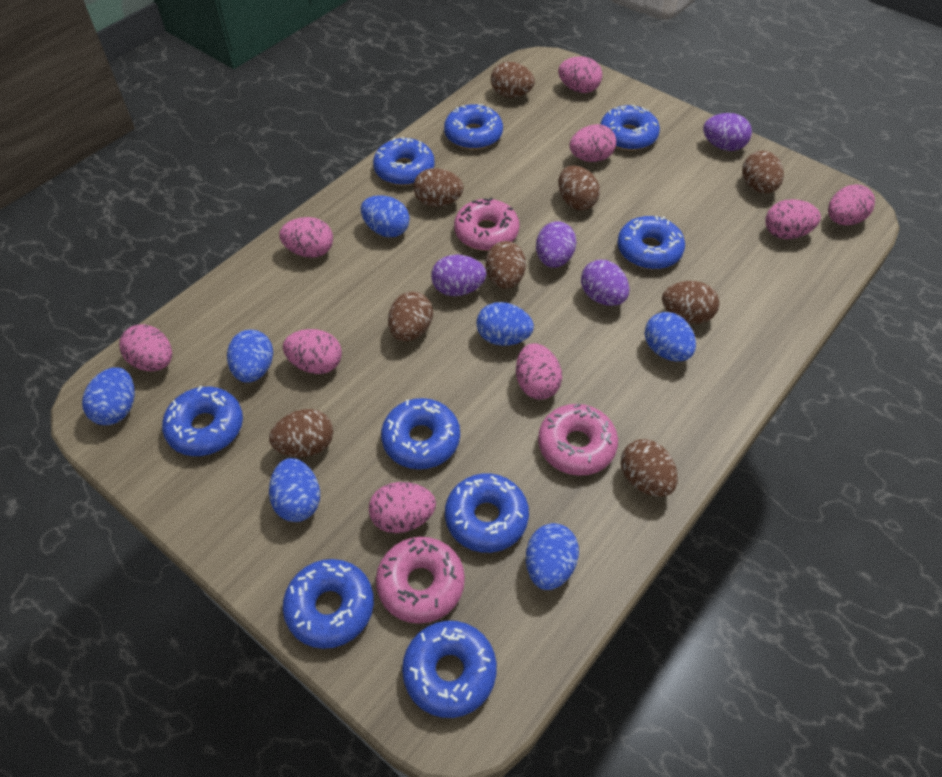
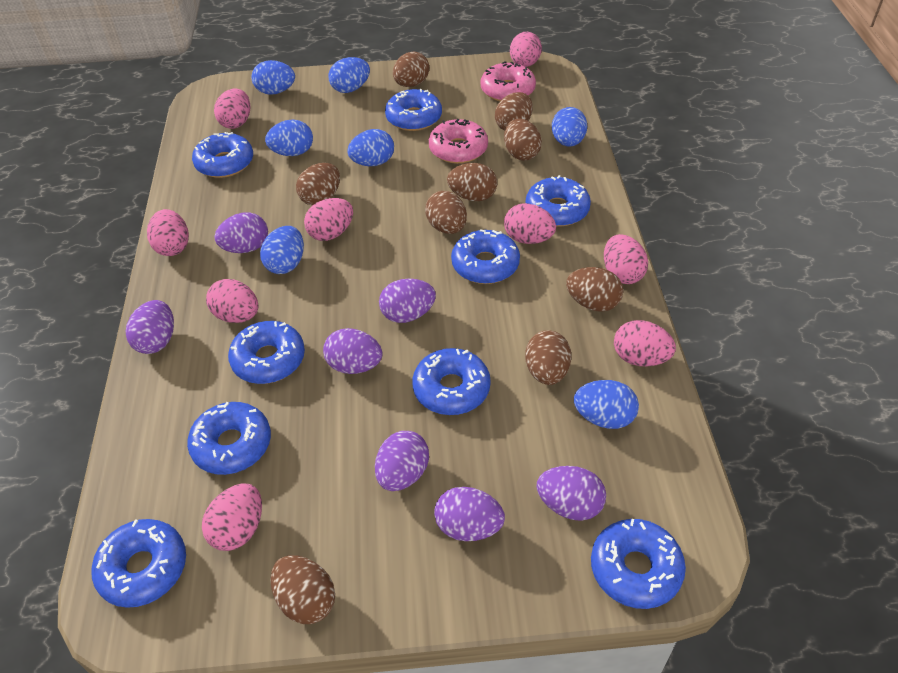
pink donut: [376,537,465,624] [454,198,520,251] [538,404,618,476] = 3 -> [429,119,488,164] [481,61,536,101] = 2
purple egg: [431,255,486,296] [536,221,577,268] [581,260,629,306] [703,113,752,151] = 4 -> [125,300,174,354] [214,212,268,253] [323,328,382,374] [375,431,429,491] [379,279,436,323] [434,487,505,541] [536,466,606,521] = 7

